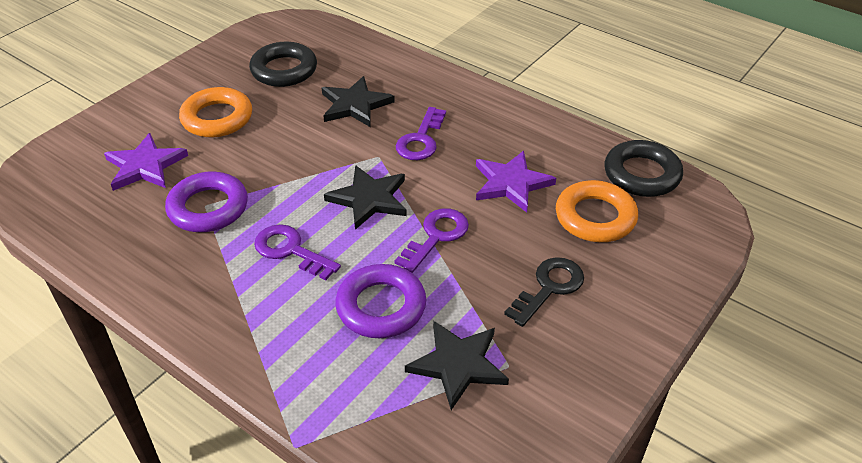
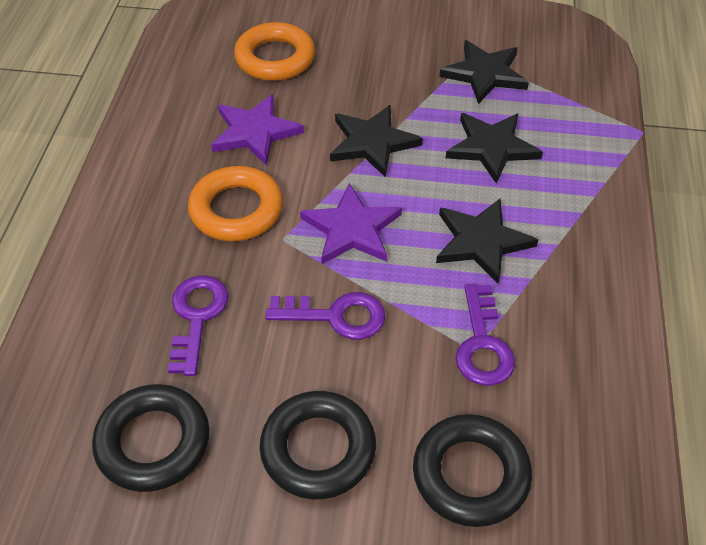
black key: [504,257,584,327] = 1 -> none = 0
black ring: [249,42,317,87] [604,140,683,197] = 2 -> [92,384,209,492] [260,391,376,499] [413,414,532,527] = 3
black star: [322,76,395,127] [324,165,407,230] [405,321,509,410] = 3 -> [330,105,423,178] [436,199,538,284] [439,40,529,104] [446,113,543,184] = 4
purple ring: [165,171,248,232] [335,264,426,338] = 2 -> none = 0

